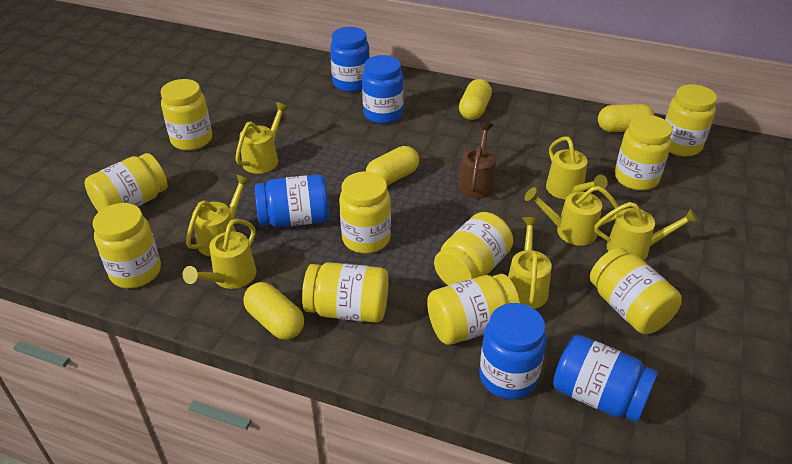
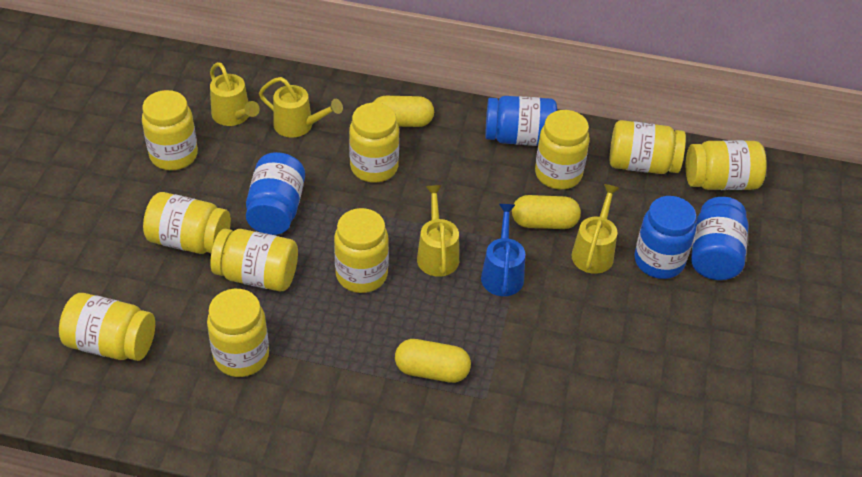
blue jar: [255,175,329,227] [330,27,370,92] [362,55,404,124] [479,303,546,399] [553,335,658,422] = 5 -> [246,152,305,235] [485,96,557,146] [635,196,696,279] [691,197,748,280] = 4
blue watering can: none = 0 -> [481,204,525,296] = 1
brown watering can: [458,122,496,199] = 1 -> none = 0
yellow capsule: [243,282,304,340] [366,146,419,186] [459,79,492,120] [598,104,655,132] = 4 -> [373,96,434,127] [395,339,471,383] [512,195,581,229] = 3
yellow watering can: [183,219,256,289] [186,175,251,256] [235,102,289,174] [508,217,552,309] [525,186,620,246] [546,136,608,199] [594,202,698,261] = 7 -> [210,62,260,126] [259,77,343,138] [417,185,459,277] [571,184,620,274] = 4

